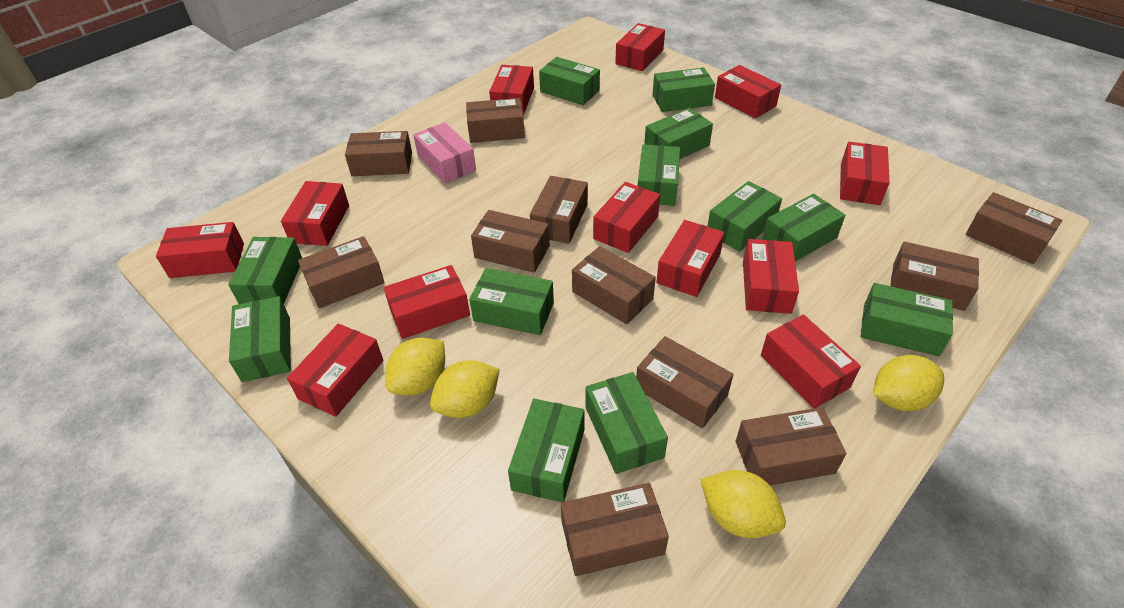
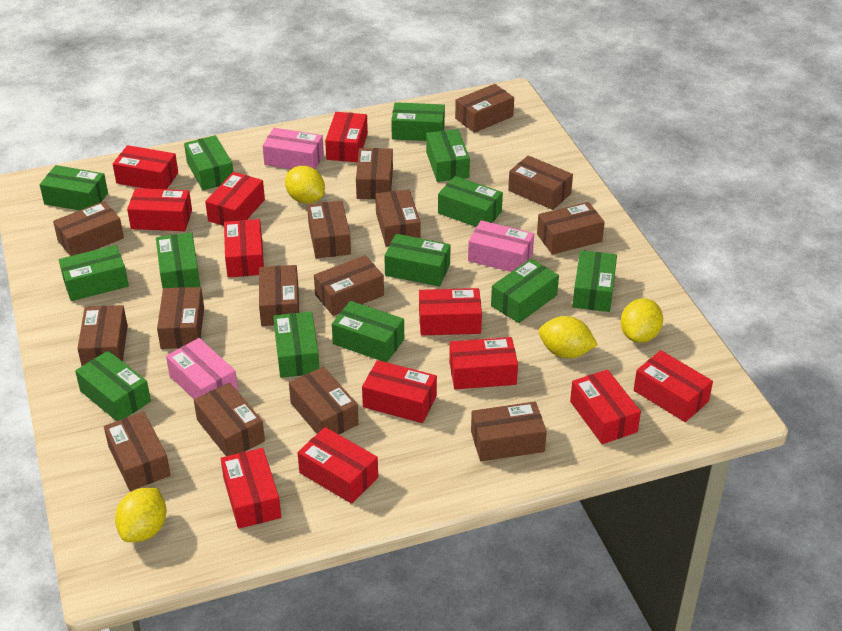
brown box: [298,236,385,308] [345,131,412,176] [466,98,525,143] [471,210,550,273] [530,176,588,244] [561,483,669,576] [572,246,656,324] [636,336,734,429] [736,407,847,485] [891,241,979,311] [966,192,1062,264] = 11 -> [53,201,124,256] [77,305,128,366] [104,412,171,491] [157,287,204,349] [194,383,265,456] [259,265,299,326] [289,367,359,434] [307,201,351,259] [314,255,384,316] [356,148,393,199] [375,189,420,247] [455,84,514,133] [471,402,547,461] [508,155,573,210] [537,202,605,255] = 15
green box: [228,237,302,304] [229,296,291,382] [469,268,554,335] [508,399,584,502] [539,57,600,105] [586,372,668,474] [638,144,680,206] [644,108,713,159] [653,67,715,112] [707,181,782,252] [762,194,845,262] [860,283,953,356] = 12 -> [40,165,108,211] [59,245,129,301] [75,351,151,421] [156,232,201,288] [184,135,233,190] [273,311,320,378] [332,301,404,362] [384,234,451,287] [391,102,445,141] [426,129,470,182] [438,176,503,227] [491,259,559,323] [572,250,617,312] = 13
pink box: [413,122,476,183] = 1 -> [166,338,238,399] [263,128,324,169] [468,220,534,272] = 3

